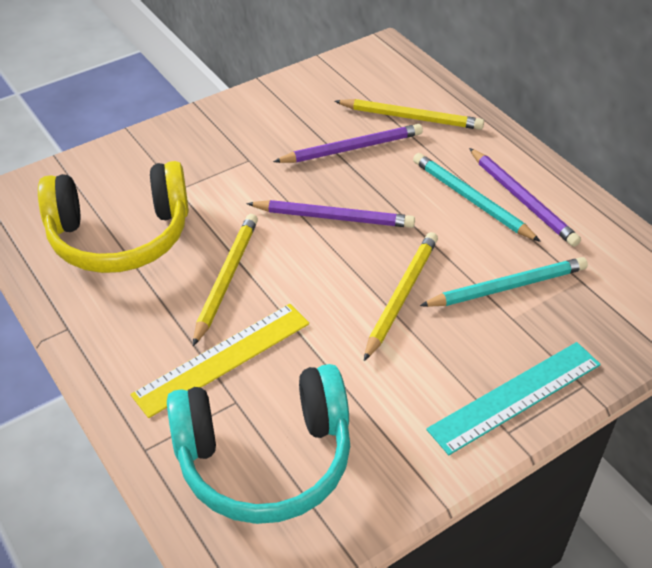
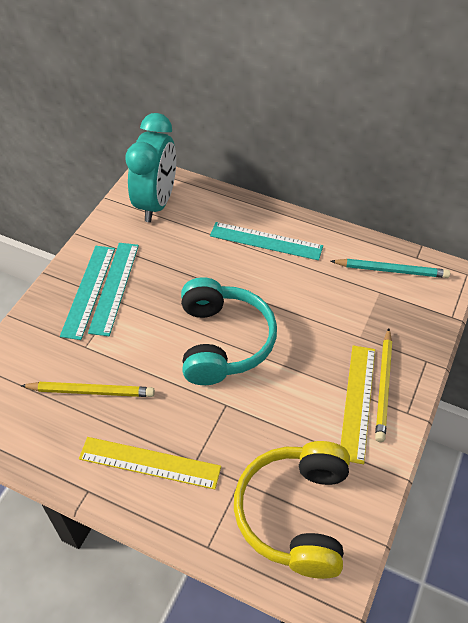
purple pencil: [247,200,415,228] [273,124,423,163] [469,148,581,247] = 3 -> none = 0
turquoise clock: none = 0 -> [126,113,176,222] = 1
turquoise pencil: [413,153,541,242] [420,257,588,307] = 2 -> [331,259,450,278] = 1
turquoise ruler: [426,342,601,455] = 1 -> [60,246,115,340] [88,243,139,336] [210,222,323,260] = 3
yellow pencil: [193,214,258,346] [334,99,484,130] [364,232,438,361] = 3 -> [21,382,155,397] [375,328,392,442] = 2
yellow ruler: [130,304,309,418] = 1 -> [79,437,221,490] [341,346,375,464] = 2

